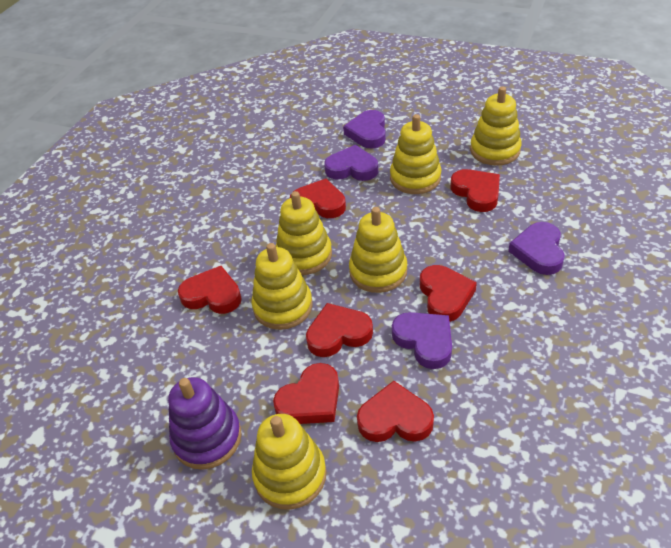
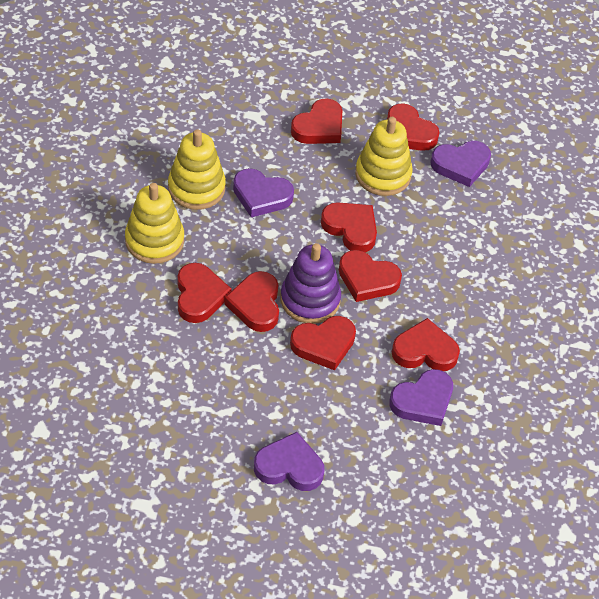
red heart: [178,266,242,314] [273,363,339,424] [290,179,346,218] [306,303,373,357] [357,381,434,442] [420,265,477,322] [451,169,500,212] = 7 -> [178,263,232,323] [225,271,279,332] [290,316,356,370] [291,98,342,144] [321,202,377,252] [339,250,402,302] [387,103,440,151] [392,318,460,371] = 8
yellow stacking toy: [252,243,313,330] [252,414,326,510] [276,191,332,275] [349,207,407,293] [390,114,441,194] [470,86,522,166] = 6 -> [125,183,184,264] [168,129,226,210] [355,117,413,196] = 3

